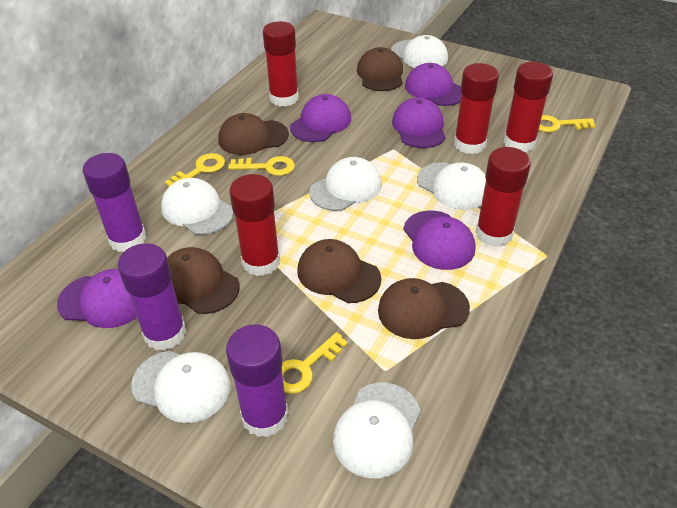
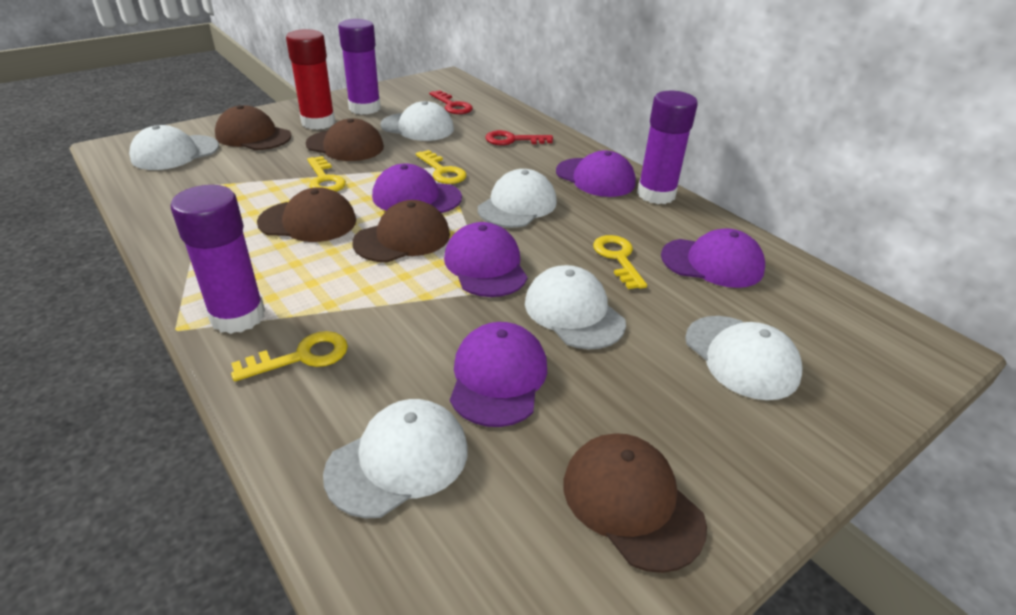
red glue stick: [230,174,280,276] [263,21,299,107] [454,63,499,154] [476,147,531,247] [503,62,553,152] = 5 -> [286,29,335,130] = 1
red key: none = 0 -> [429,90,473,114] [485,130,553,145] = 2

